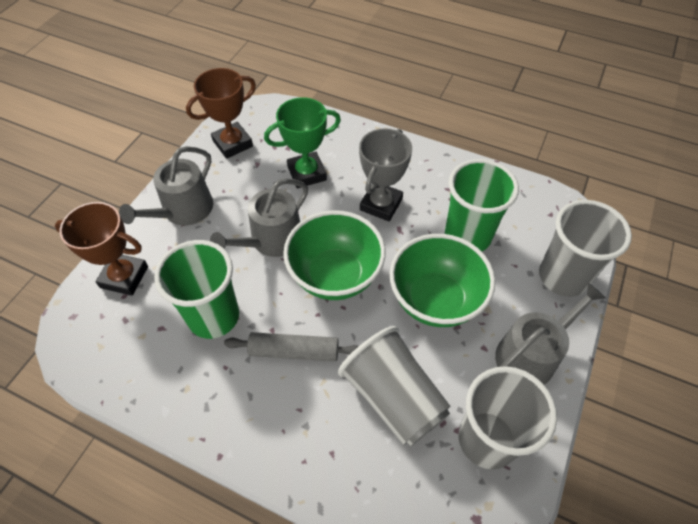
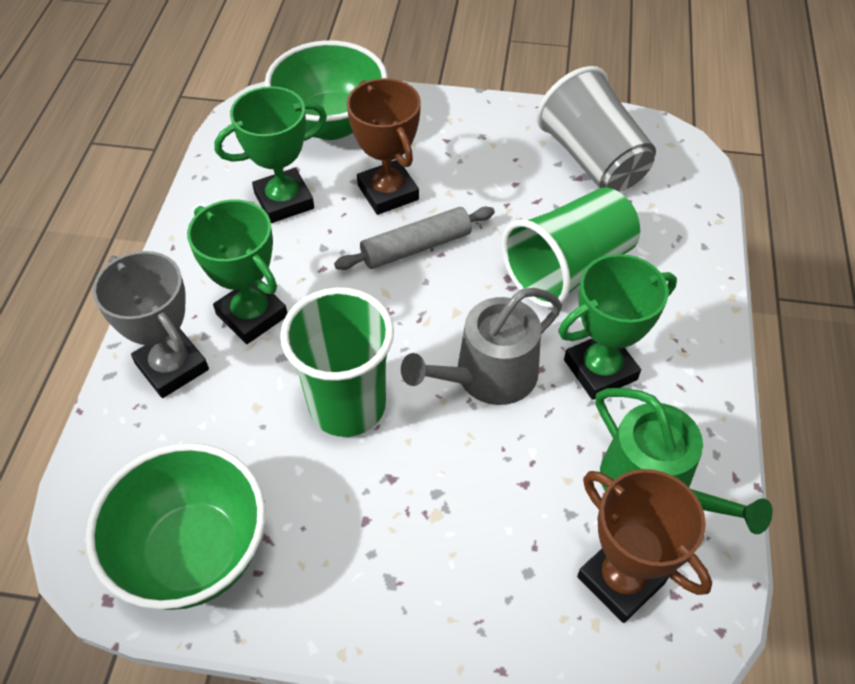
green trophy: [264,97,341,188] = 1 -> [187,199,287,344] [214,86,327,223] [558,254,677,400] = 3
green watering can: none = 0 -> [595,388,773,534] = 1
grey cup: [338,326,451,446] [458,366,557,469] [539,200,632,297] = 3 -> [536,66,656,192] = 1
grey watering can: [119,146,213,225] [210,178,308,257] [495,283,606,384] = 3 -> [401,288,562,405] = 1

